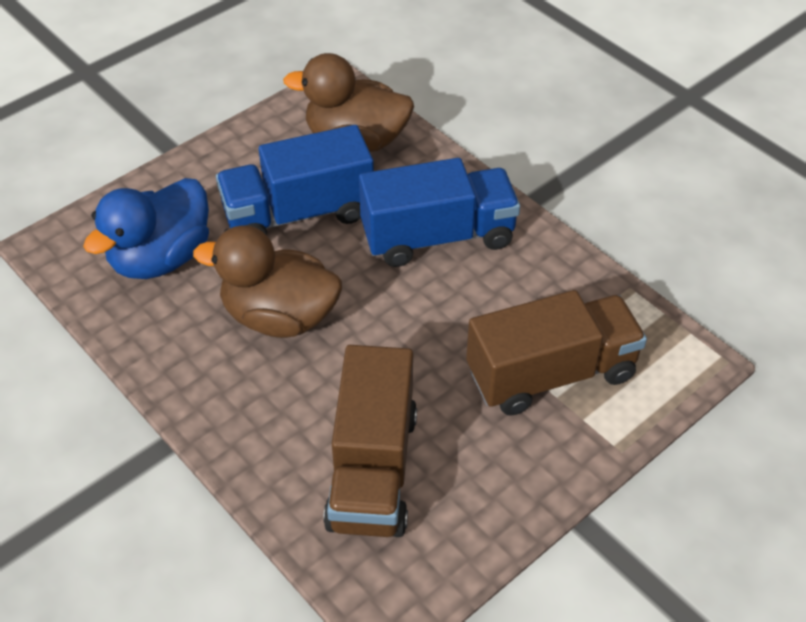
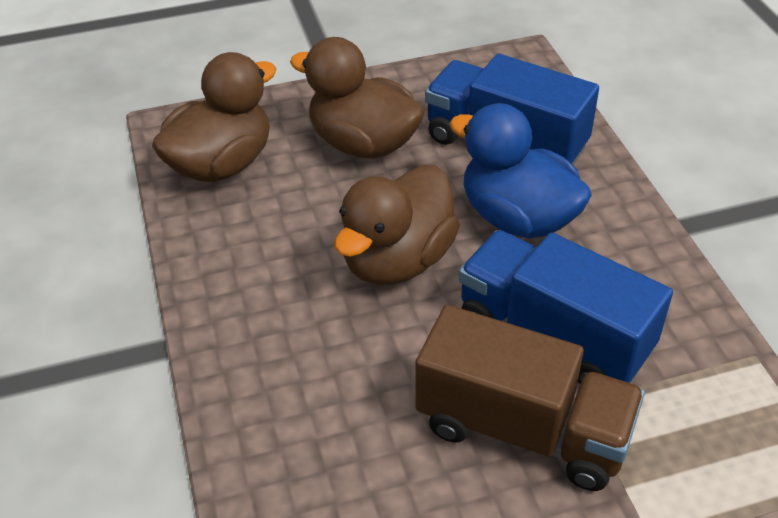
brown duck: [193,225,342,338] [283,53,414,152] = 2 -> [152,52,277,182] [290,37,425,159] [334,165,460,285] = 3
brown truck: [323,345,417,537] [466,290,647,416] = 2 -> [415,305,645,491] = 1

